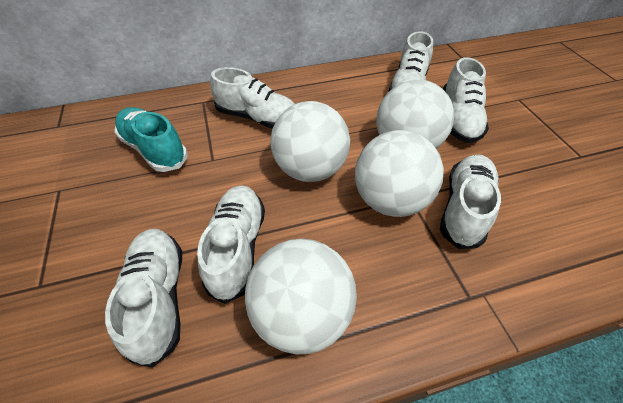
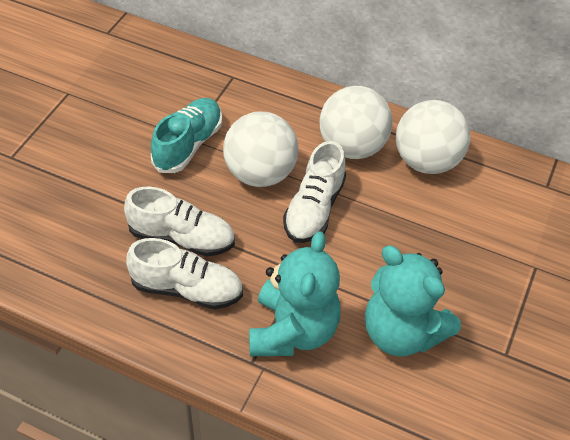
turquoise teddy bear: none = 0 -> [249,231,341,356] [365,246,461,356] = 2
white ball: [245,239,357,354] [270,101,350,182] [355,130,444,217] [376,80,454,149] = 4 -> [223,112,299,187] [319,86,393,159] [396,100,470,174] = 3
white shoe: [105,229,182,368] [197,185,265,304] [210,67,295,129] [388,31,433,92] [440,154,501,249] [443,57,489,143] = 6 -> [124,187,235,256] [126,238,243,309] [283,141,346,243] = 3

